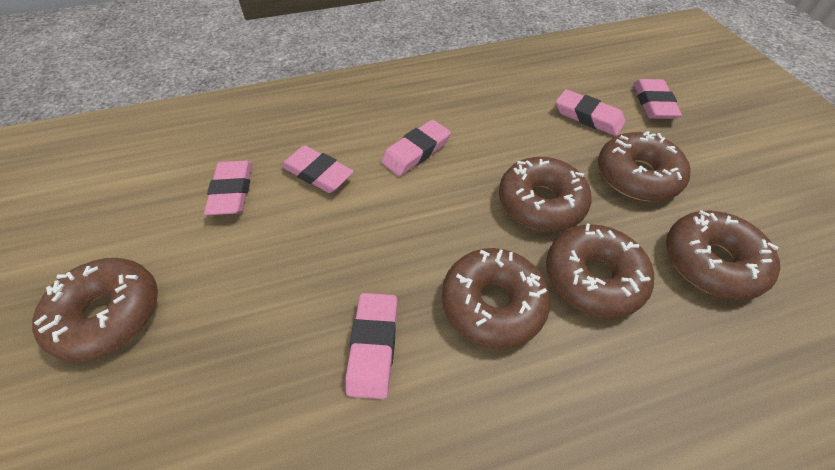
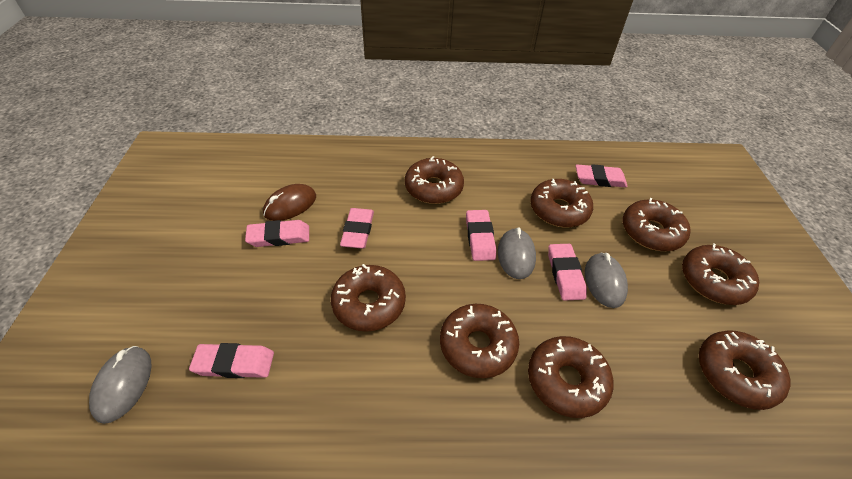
brown donut: [32,258,158,362] [442,248,550,349] [499,157,591,232] [546,223,654,318] [598,131,691,201] [666,210,780,300] = 6 -> [331,264,406,332] [405,156,464,204] [440,304,519,378] [528,336,613,418] [530,179,593,228] [622,198,691,251] [682,244,759,305] [699,330,790,410] = 8
brown mouse: none = 0 -> [263,184,316,221] = 1
grey mouse: none = 0 -> [89,346,152,424] [498,227,536,279] [585,253,628,308] = 3

